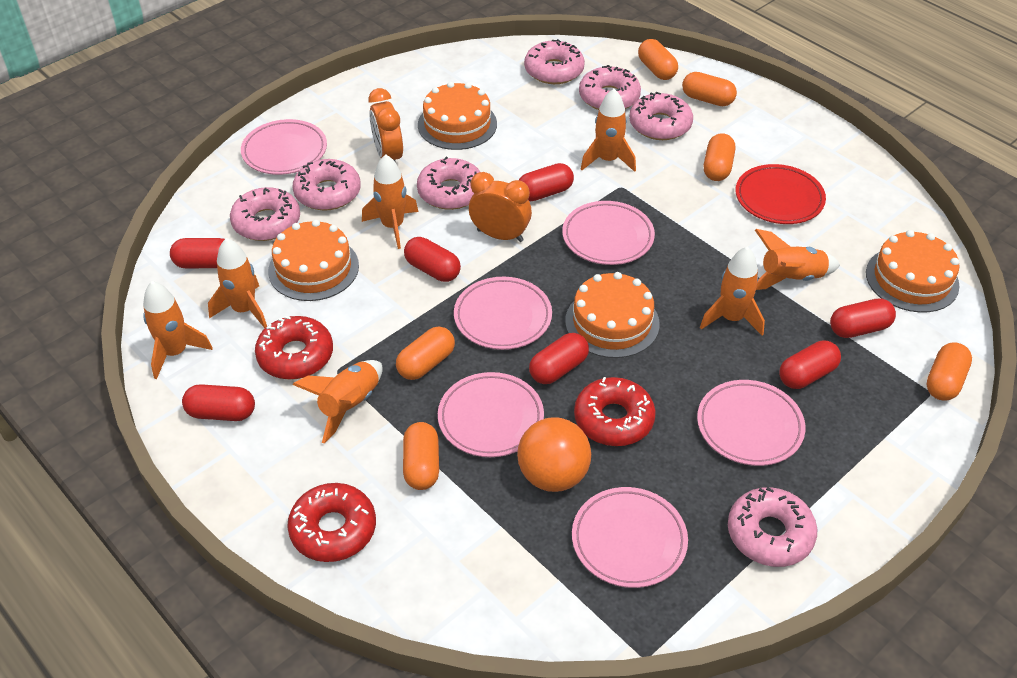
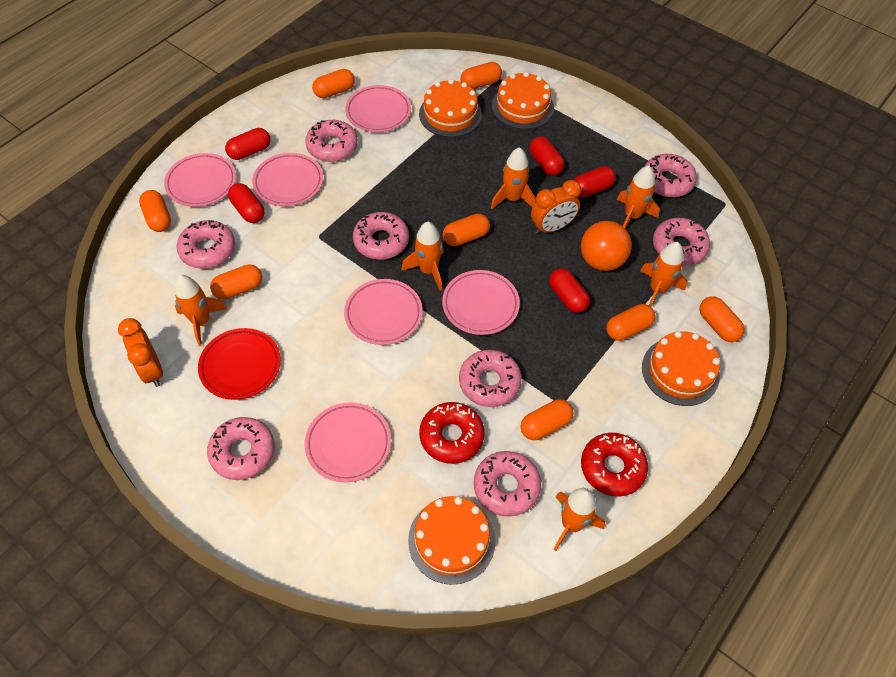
orange capsule: [396,327,455,380] [403,422,439,490] [638,39,678,80] [682,72,737,106] [704,133,735,181] [926,342,972,401] = 6 -> [139,190,171,232] [210,264,262,299] [312,69,355,98] [443,214,490,246] [461,62,502,89] [521,399,574,440] [606,304,655,341] [699,296,745,342] = 8
orange rocket: [143,281,213,379] [208,238,267,328] [293,360,383,444] [362,154,418,249] [581,89,636,172] [700,247,765,336] [755,229,840,290] = 7 -> [174,275,227,346] [401,222,444,291] [491,147,536,209] [553,488,605,551] [617,166,660,229] [640,242,687,306] = 6
pink donut: [230,187,300,241] [292,159,361,211] [417,157,480,210] [524,39,585,84] [579,65,641,110] [629,92,693,140] [728,487,817,567] = 7 -> [176,220,235,269] [207,417,275,480] [305,120,358,162] [353,212,409,260] [459,349,522,407] [474,451,541,517] [644,154,697,197] [653,218,710,265] = 8
red capsule: [170,238,225,268] [182,384,255,421] [404,237,461,282] [519,163,574,201] [529,333,589,384] [779,341,841,389] [830,299,896,338] = 7 -> [225,128,270,160] [228,183,264,223] [530,136,565,176] [549,268,590,313] [574,166,616,198] = 5
red donut: [255,316,333,380] [287,483,376,562] [574,377,656,446] = 3 -> [419,402,485,464] [581,433,648,497] = 2

